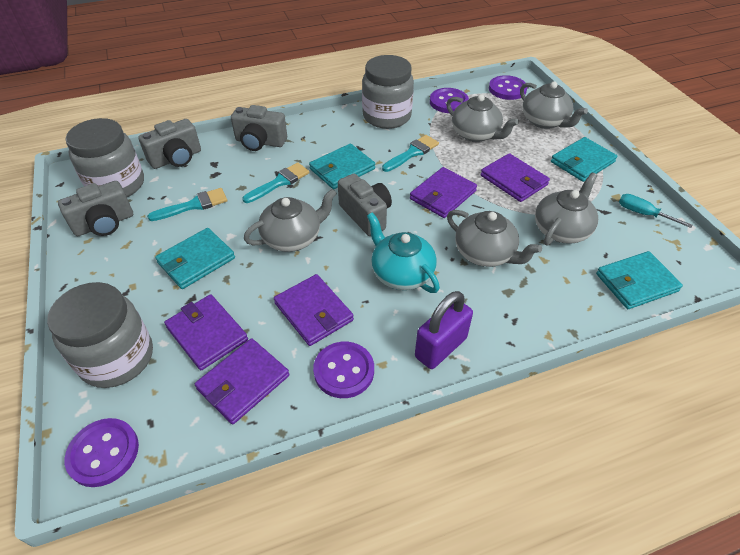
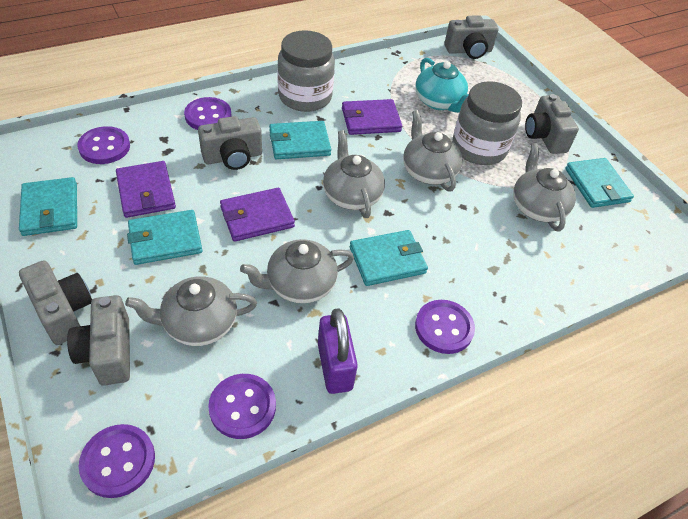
grey camera: [58,181,133,236] [138,119,201,169] [231,105,287,151] [338,174,392,236] = 4 -> [19,260,92,345] [67,295,130,386] [198,116,262,170] [444,15,499,59] [525,94,579,154] = 5
grey jar: [47,282,153,388] [66,118,144,197] [362,55,414,129] = 3 -> [278,30,335,112] [452,81,522,165] = 2
purple button: [65,418,139,487] [313,342,374,398] [430,88,469,113] [489,75,527,100] = 4 -> [77,126,130,164] [79,424,155,498] [184,97,232,130] [208,374,276,439] [415,300,475,354] = 5
purple wallet: [164,294,248,370] [195,338,289,424] [274,274,354,346] [410,167,477,218] [481,153,550,202] = 5 -> [116,161,176,218] [220,188,295,242] [342,99,402,135] = 3
turquoise brush: [147,188,227,221] [242,162,310,203] [382,135,439,172] = 3 -> none = 0
turquoise screwdriver: [619,194,692,228] = 1 -> none = 0
turquoise wallet: [155,228,235,289] [309,143,375,189] [551,137,617,182] [596,251,683,309] = 4 -> [19,177,77,236] [127,210,202,265] [269,121,331,159] [350,230,428,286] [565,158,634,208] = 5

